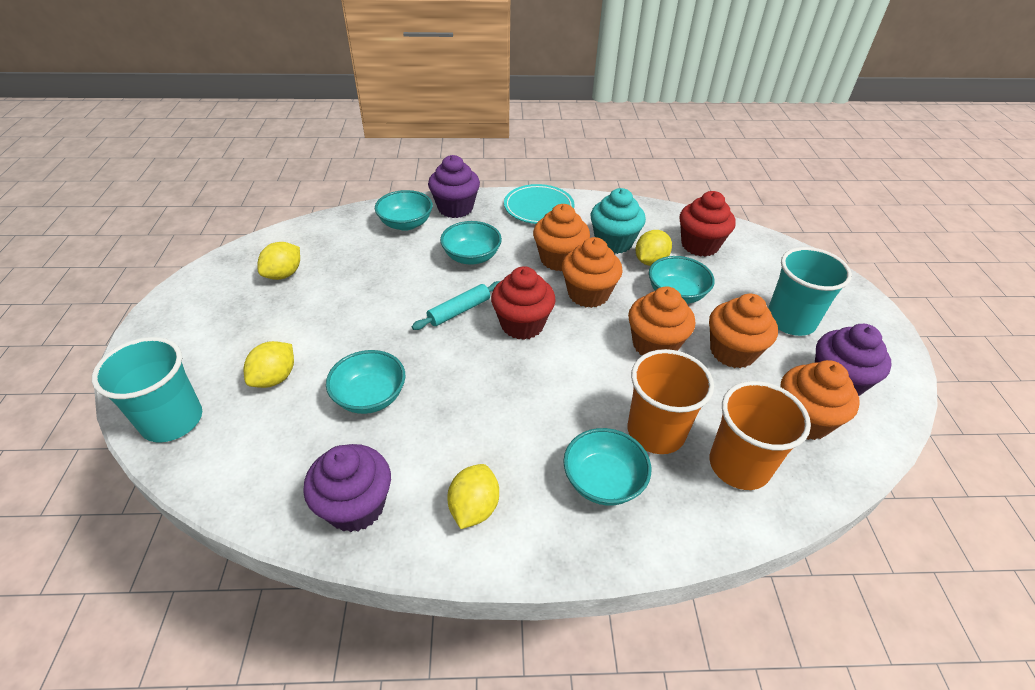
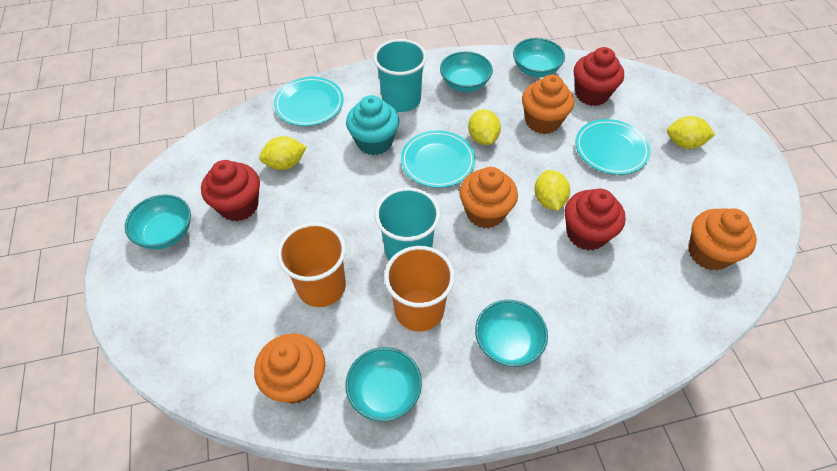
orange cupcake: [533,204,590,271] [562,237,623,308] [628,287,695,355] [709,294,778,368] [781,360,860,440] = 5 -> [254,334,325,404] [459,167,518,228] [522,75,574,134] [688,208,757,271] = 4
purple cupcake: [303,444,391,532] [428,155,480,218] [815,324,892,396] = 3 -> none = 0
red cupcake: [491,266,556,340] [680,191,736,257] = 2 -> [201,160,260,221] [565,189,626,250] [574,47,624,106] = 3
turquoise plate: [504,184,574,224] = 1 -> [274,77,344,126] [401,130,475,188] [575,119,651,175] = 3
turquoise rolling pin: [412,281,500,330] = 1 -> none = 0

